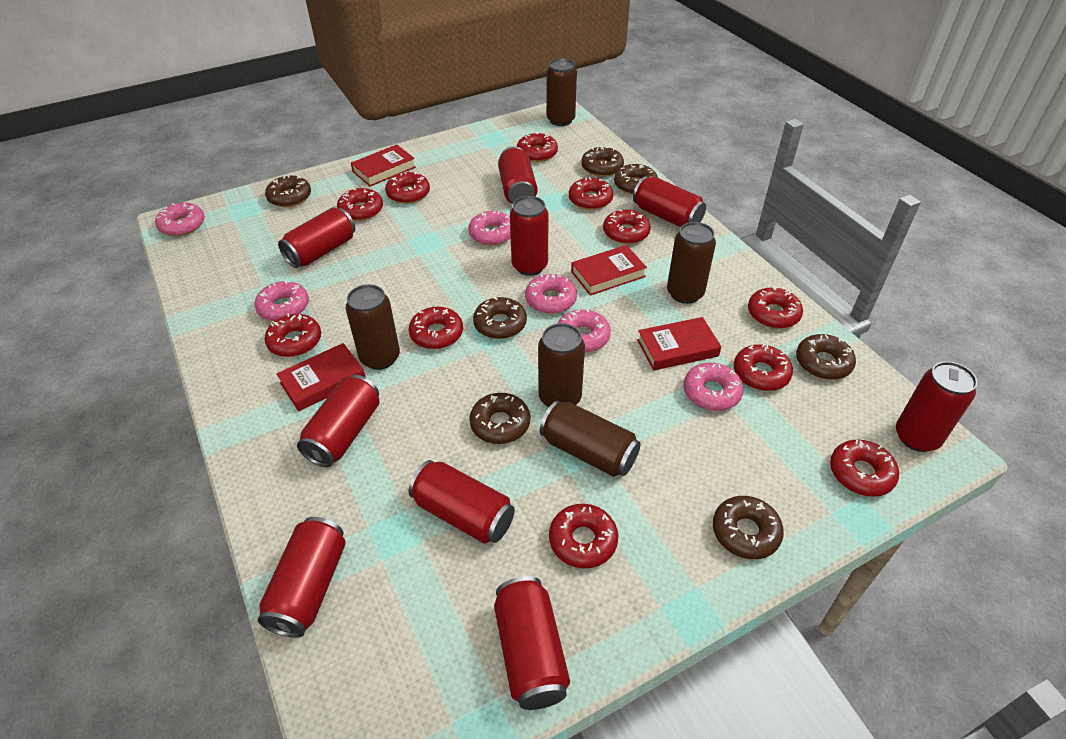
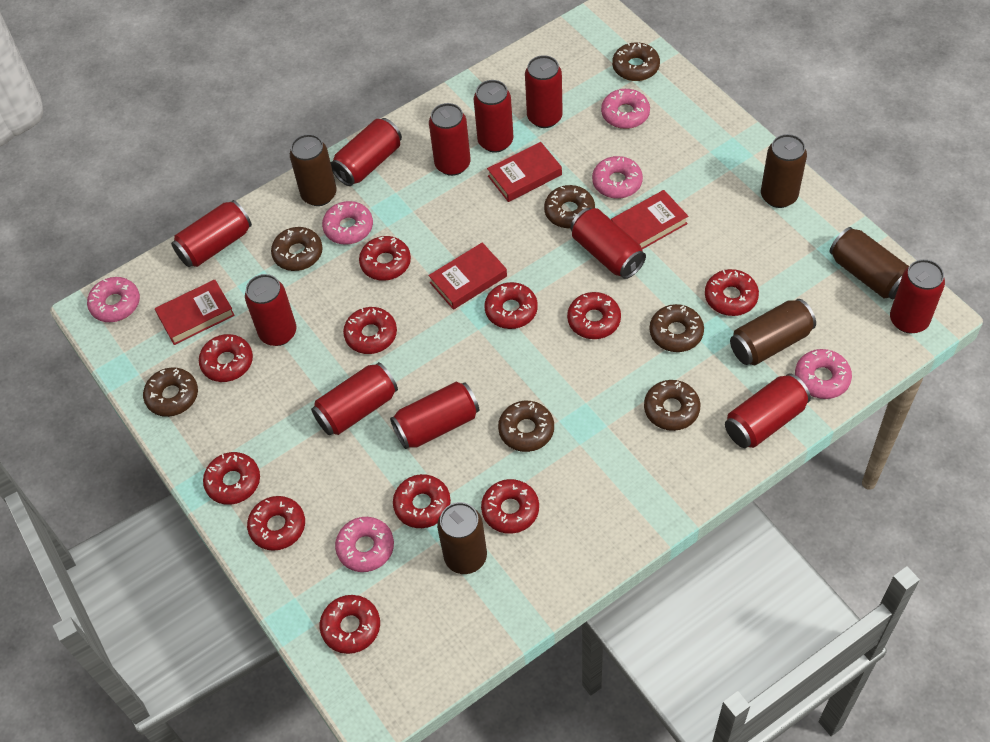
red can: [257,517,346,638] [278,207,355,268] [297,375,379,467] [409,460,515,544] [494,576,570,710] [498,146,537,204] [510,196,549,276] [633,176,706,227] [896,361,977,452] = 9 -> [171,200,252,267] [245,274,296,346] [311,362,398,435] [331,118,402,186] [390,382,479,449] [429,103,471,176] [474,80,513,153] [525,55,563,128] [570,208,646,279] [725,374,811,448] [890,259,945,334] = 11

